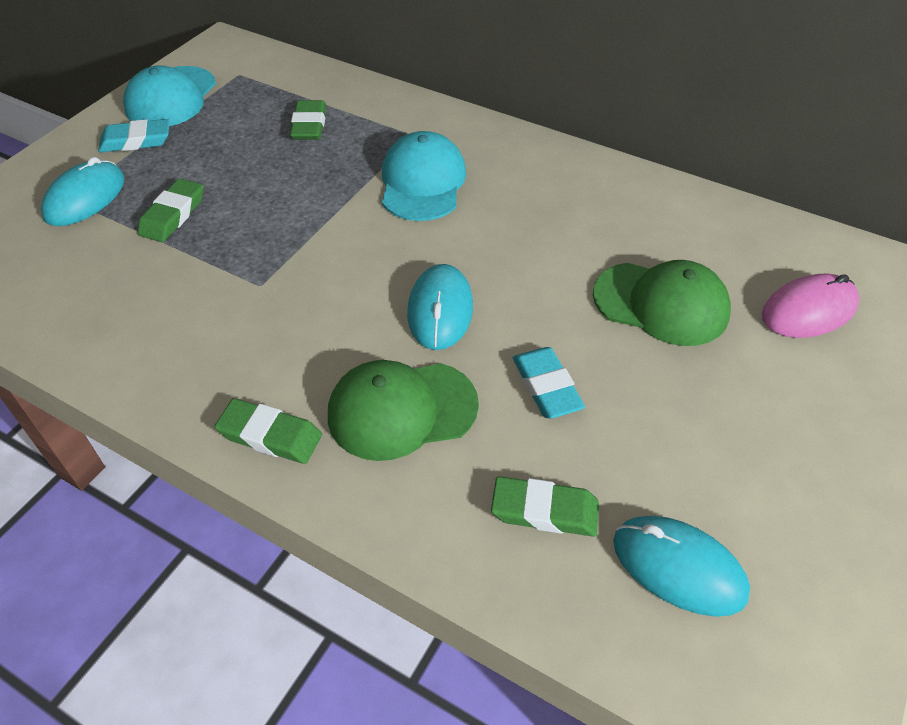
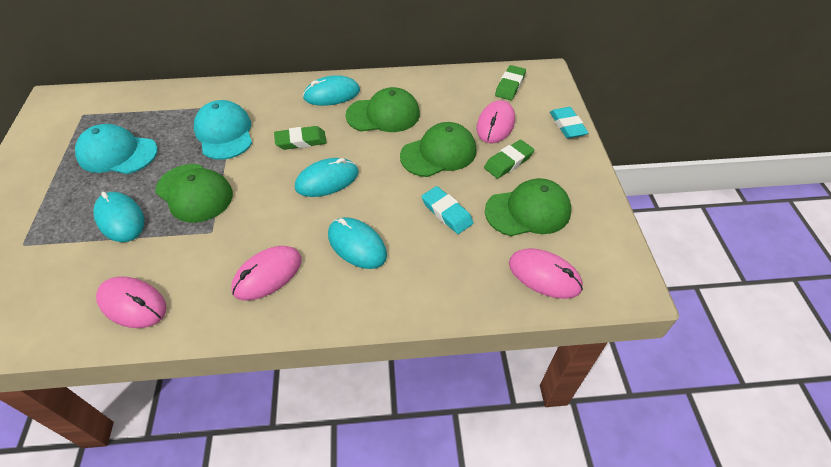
green cap: [328,360,479,461] [593,260,731,346] = 2 -> [155,164,233,223] [346,87,420,132] [400,122,477,177] [485,178,571,236] = 4
green eraser: [138,178,204,242] [214,398,322,464] [290,100,326,140] [491,476,599,537] = 4 -> [274,126,327,150] [484,140,534,179] [495,65,526,100] = 3
pink mouse: [762,274,860,338] = 1 -> [96,276,167,328] [231,246,302,301] [477,100,515,144] [509,248,583,299] = 4
turquoise mouse: [41,157,125,226] [407,264,473,350] [613,516,750,617] = 3 -> [93,192,145,242] [295,158,359,197] [303,75,360,106] [328,217,387,269] = 4

